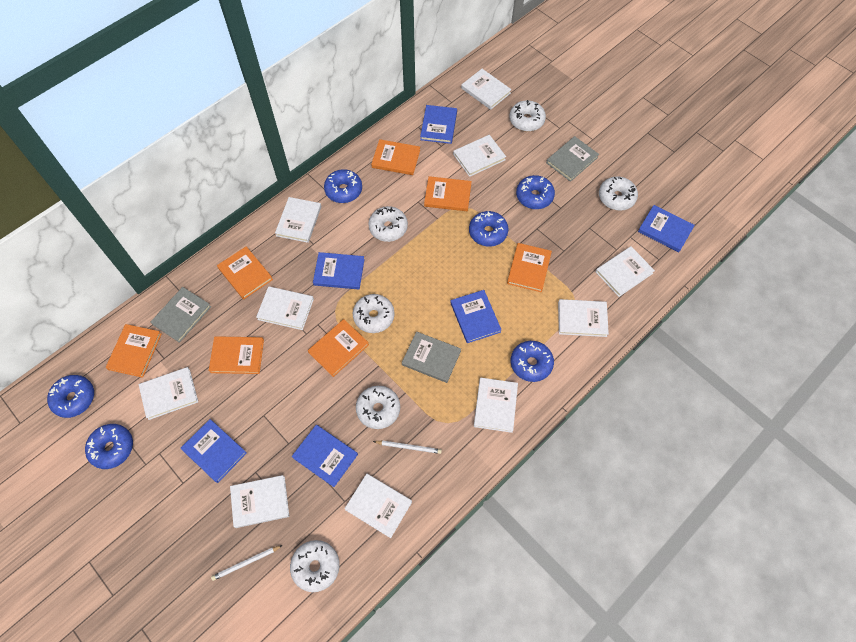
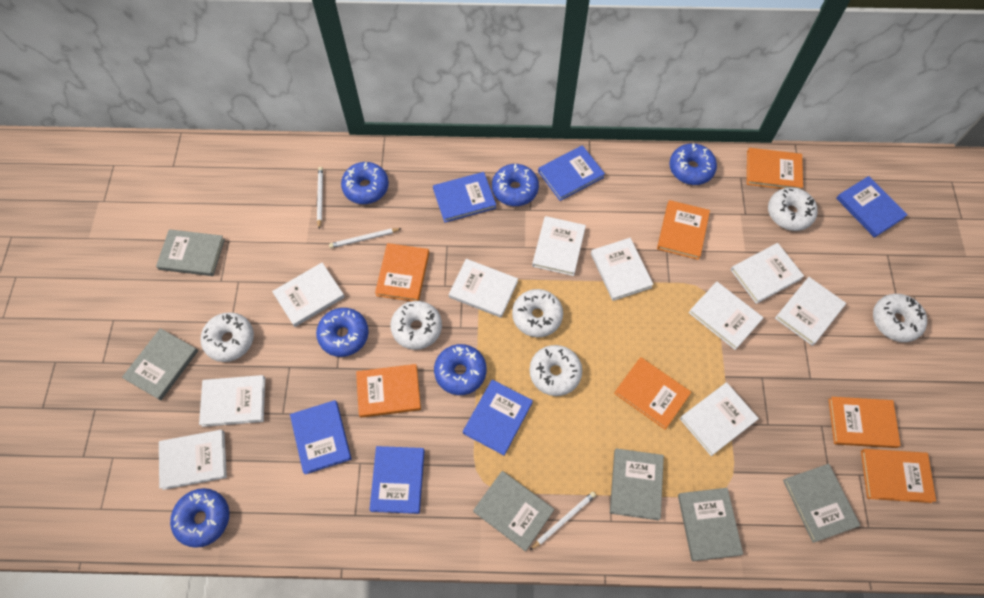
grey book: [151,287,211,343] [402,331,461,383] [546,136,599,182] = 3 -> [122,328,198,400] [156,229,225,276] [473,471,554,552] [610,448,664,521] [678,488,743,561] [783,464,860,543] = 6
white pencil: [211,545,283,581] [373,440,442,454] = 2 -> [317,167,323,229] [329,228,402,248] [530,492,596,550] = 3

